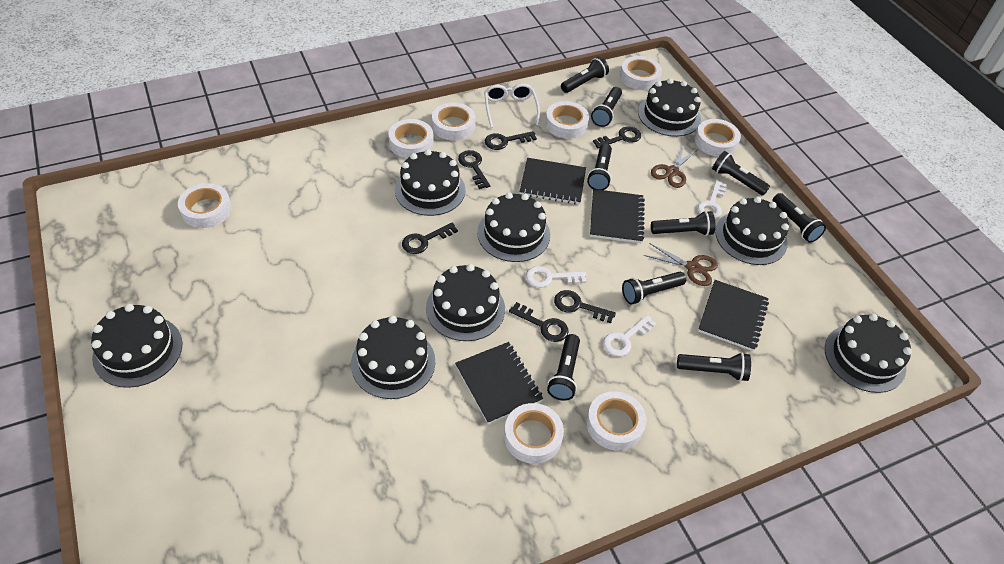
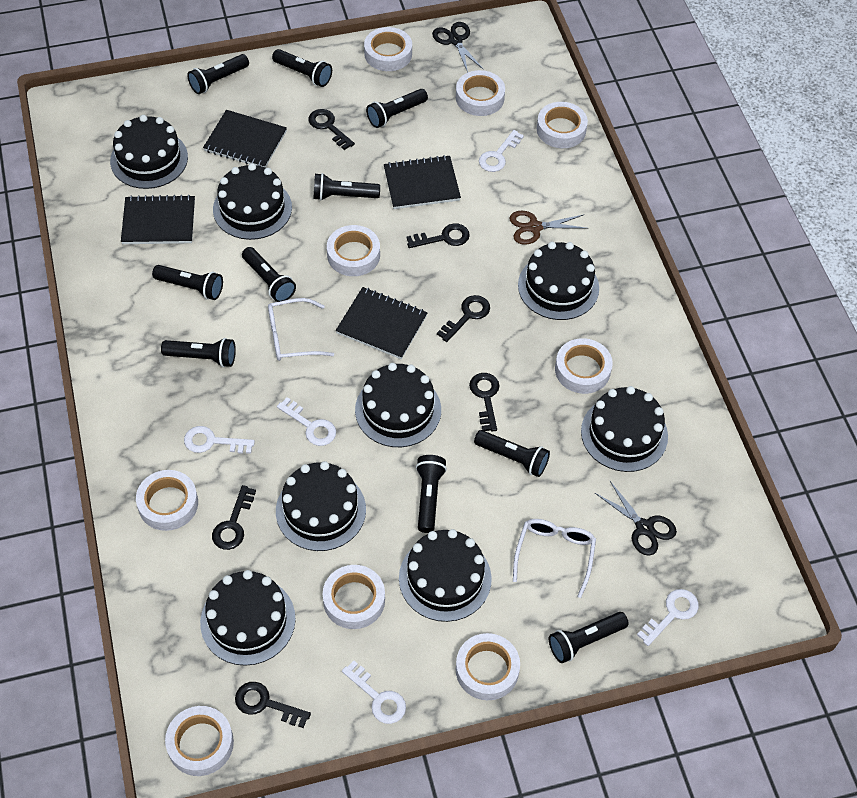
black flashlight: [547,334,580,401] [561,57,609,93] [587,144,612,190] [591,87,622,127] [622,272,686,305] [651,211,715,236] [677,352,751,381] [712,151,770,196] [772,193,826,243] = 9 -> [152,265,223,300] [161,338,236,367] [187,54,249,94] [242,247,296,302] [272,49,332,87] [313,173,380,201] [366,89,428,128] [416,455,447,533] [474,430,550,477] [549,612,629,663] = 10
black scissors: none = 0 -> [432,22,484,73] [595,481,677,556] = 2
brown scissors: [644,243,718,286] [651,145,698,188] = 2 -> [509,211,588,245] = 1
white glasses: [484,83,540,128] = 1 -> [268,298,334,361] [513,519,596,598] = 2
white key: [526,266,586,288] [603,315,656,356] [697,180,727,219] = 3 -> [184,426,255,454] [277,397,336,446] [342,661,406,724] [479,130,524,172] [637,589,699,646] = 5
white tape: [178,183,232,228] [388,119,433,158] [432,102,475,141] [504,403,564,464] [545,101,589,139] [586,391,647,451] [620,56,662,90] [695,119,741,157] = 8 -> [136,470,198,531] [165,706,234,776] [323,565,385,629] [327,225,380,276] [364,27,412,71] [456,70,505,116] [456,633,520,700] [537,102,588,148] [555,338,613,394] = 9

